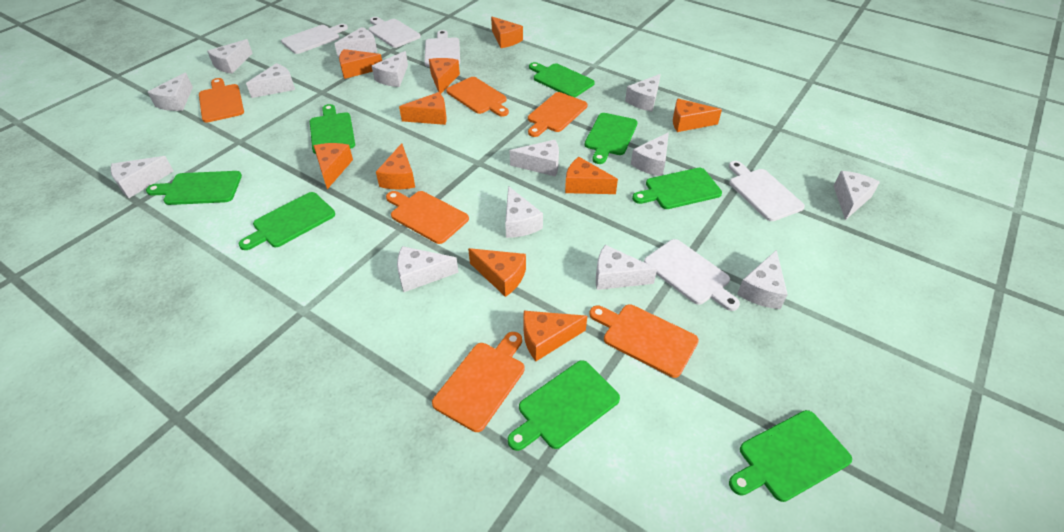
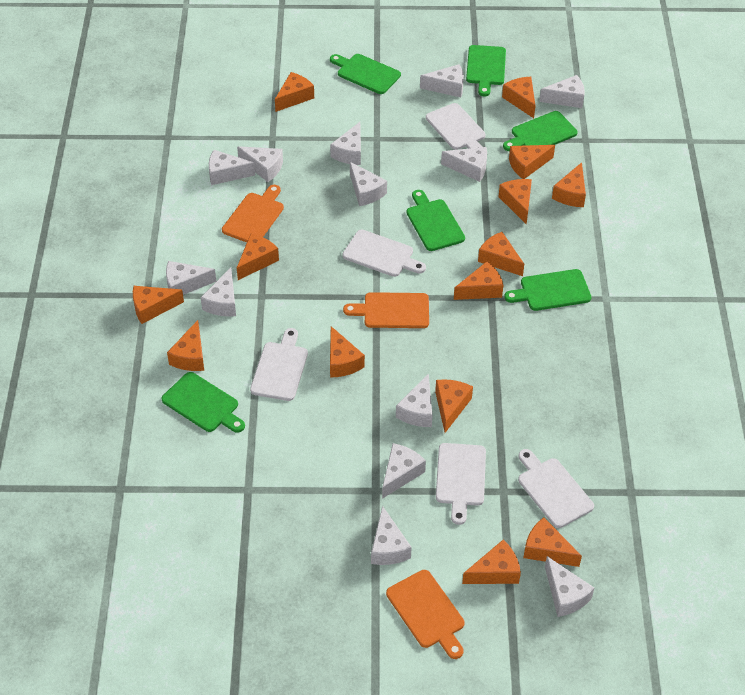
green cutting board: [146,171,242,205] [239,192,335,250] [310,104,355,154] [508,360,620,451] [529,62,595,97] [585,113,638,164] [632,168,722,209] [729,410,852,502] = 8 -> [162,372,245,433] [330,54,401,94] [407,190,465,251] [466,45,506,97] [503,111,578,151] [504,269,592,311] = 6
orange cheese: [313,143,353,189] [339,49,382,79] [376,143,415,189] [399,92,446,125] [429,58,460,94] [468,248,526,297] [491,16,523,48] [523,311,587,361] [565,157,618,194] [673,99,722,132] = 10 -> [133,286,184,324] [167,320,204,371] [237,234,279,280] [275,72,314,112] [330,326,365,378] [435,379,473,433] [454,262,503,300] [462,540,521,584] [478,232,524,276] [498,179,532,224] [502,77,536,118] [509,145,555,179] [523,517,582,567] [552,162,586,207] = 14
orange cutting board: [199,78,244,123] [386,191,469,244] [432,332,525,432] [446,77,509,117] [528,92,588,137] [589,304,699,378] = 6 -> [222,185,284,243] [343,292,429,328] [386,570,464,659] = 3
white cheese: [110,156,174,198] [148,73,193,111] [207,39,253,74] [246,63,295,98] [334,27,377,58] [372,51,408,87] [397,246,459,292] [505,186,543,238] [510,140,559,177] [596,245,657,290] [625,74,661,112] [631,132,669,176] [737,250,788,309] [834,171,880,220] = 14 -> [166,261,216,295] [201,268,236,316] [209,150,255,185] [237,146,283,182] [330,122,361,165] [350,162,387,206] [371,506,412,565] [382,443,426,499] [396,373,432,427] [420,64,464,98] [441,147,487,182] [539,75,585,108] [545,556,594,617] = 13

